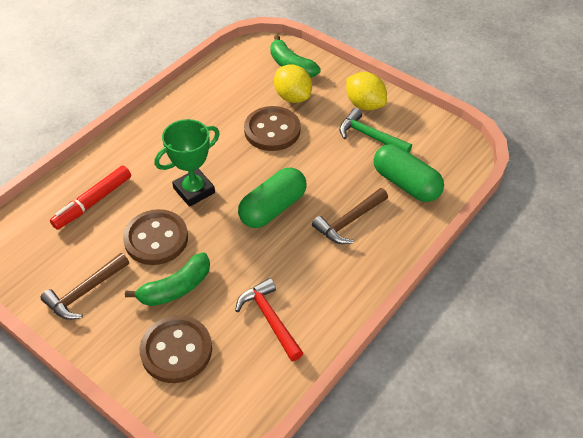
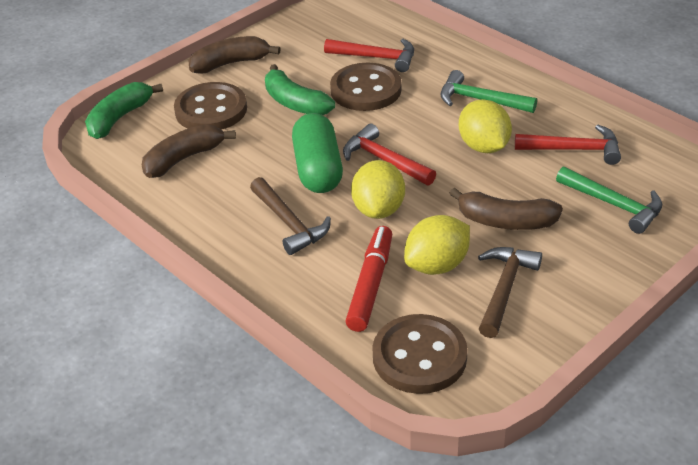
brown banana: none = 0 -> [142,124,236,178] [188,36,281,74] [449,188,563,230] = 3
green capsule: [238,167,307,228] [374,144,444,202] = 2 -> [292,113,343,193] = 1
green hammer: [339,108,412,153] = 1 -> [441,70,537,113] [556,167,662,234] = 2
green trophy: [155,119,220,207] = 1 -> none = 0
red hammer: [235,278,303,361] = 1 -> [324,39,414,72] [343,123,436,186] [515,124,621,165] = 3
yellow lemon: [274,64,312,103] [346,72,387,110] = 2 -> [351,160,405,219] [404,215,470,275] [459,99,512,153] = 3

